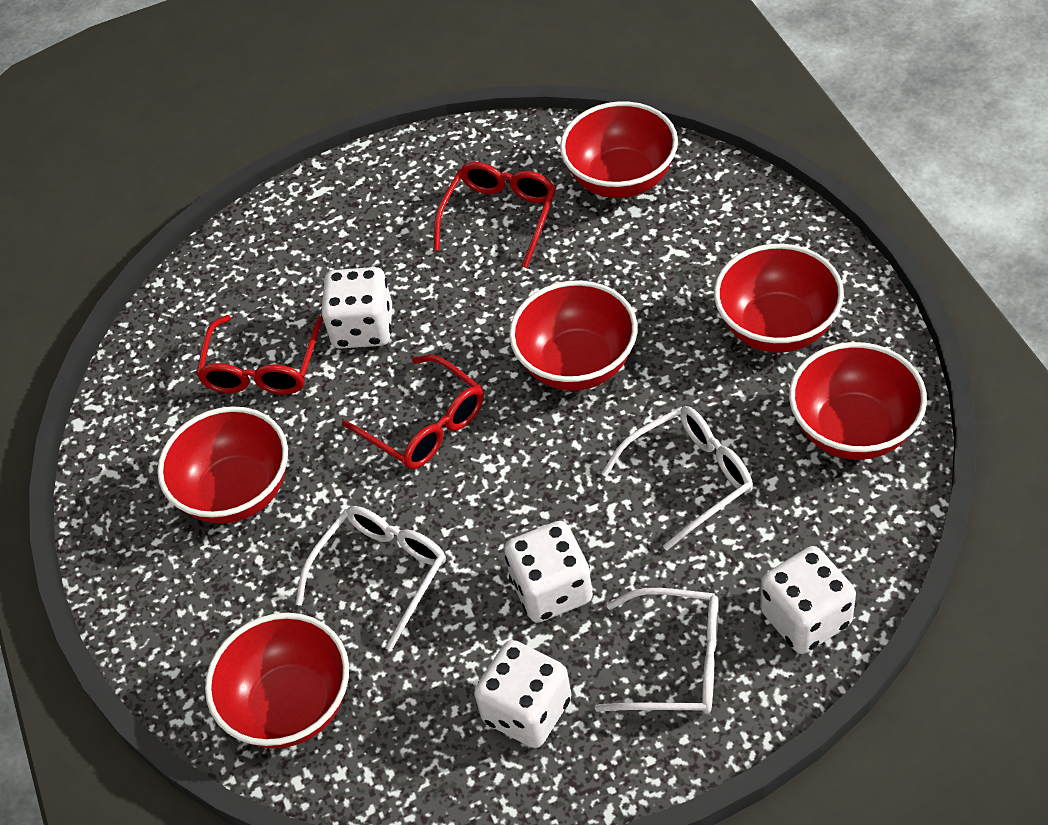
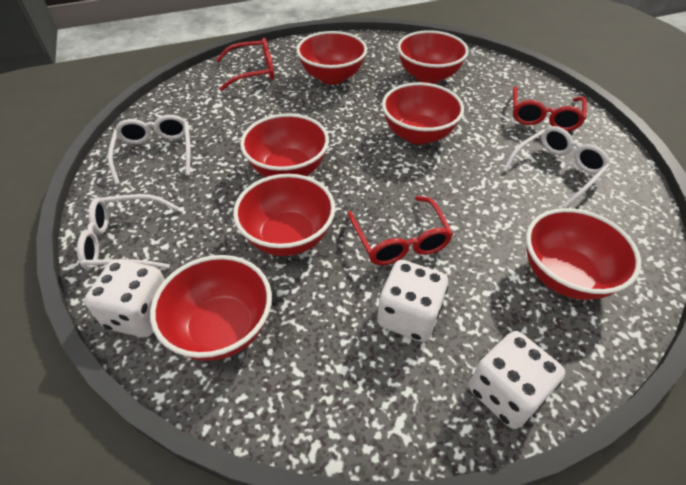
red bowl: [157,406,288,524] [205,613,349,749] [509,280,637,391] [560,101,678,198] [714,244,844,353] [789,342,927,460] = 6 -> [150,255,272,361] [233,174,335,256] [240,113,329,177] [296,31,367,85] [382,82,464,145] [397,30,469,84] [526,208,641,300] = 7
white dice: [321,267,392,349] [474,640,571,748] [504,521,593,623] [760,546,856,654] = 4 -> [84,259,165,338] [377,260,448,342] [469,331,565,429] = 3

